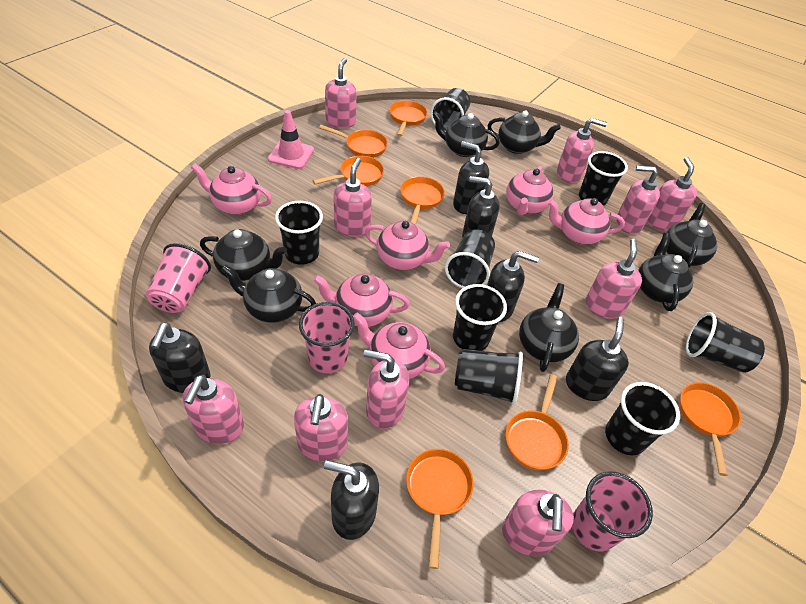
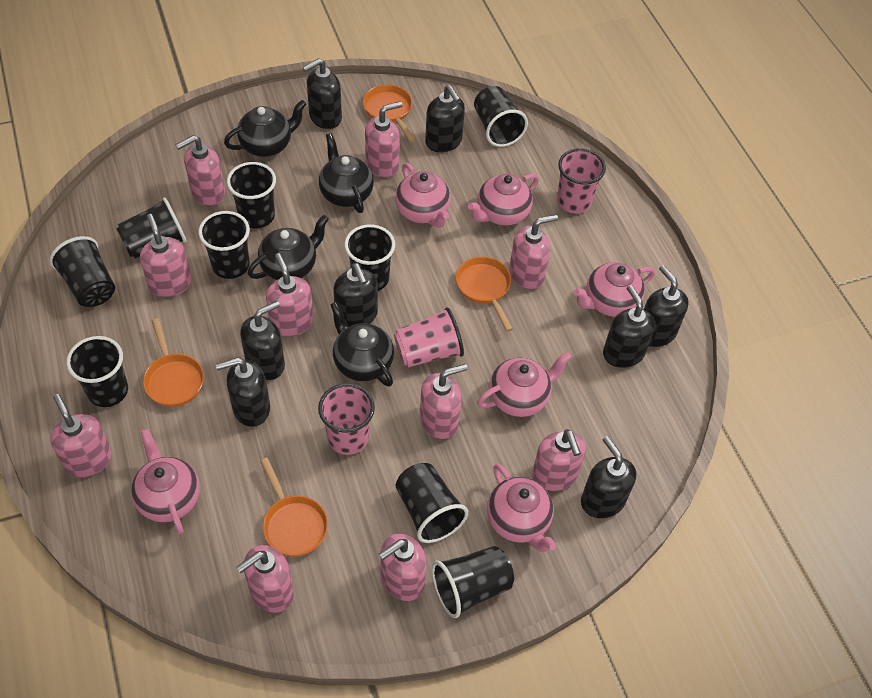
black cup: [275,201,323,265] [430,88,470,129] [445,229,495,288] [453,284,507,351] [455,349,523,405] [579,151,628,206] [605,382,680,455] [686,312,765,373] = 8 -> [50,236,115,307] [66,336,128,407] [116,198,186,259] [199,211,250,279] [227,162,276,228] [345,224,395,291] [396,463,468,543] [432,546,514,618] [474,86,528,147] = 9
black soap dispenser: [149,323,211,393] [324,460,379,540] [453,141,489,214] [462,176,500,237] [487,251,539,322] [566,317,629,401] = 6 -> [216,357,270,427] [240,301,285,380] [302,58,342,129] [333,263,378,327] [425,85,465,152] [581,436,636,518] [603,285,655,368] [644,265,689,347] = 8
black teapot: [200,229,287,281] [221,265,316,323] [432,111,500,157] [488,110,561,154] [519,283,579,372] [638,233,694,311] [666,203,717,267] = 7 -> [224,100,306,157] [248,215,329,280] [319,133,374,213] [330,302,394,387] = 4
orange pan: [313,156,384,186] [319,125,388,158] [389,100,428,137] [400,176,445,225] [406,449,474,569] [506,374,569,470] [679,382,741,476] = 7 -> [143,318,204,407] [260,458,328,557] [363,85,416,142] [456,257,513,332] = 4
pink traffic cone: [268,110,314,169] = 1 -> none = 0

